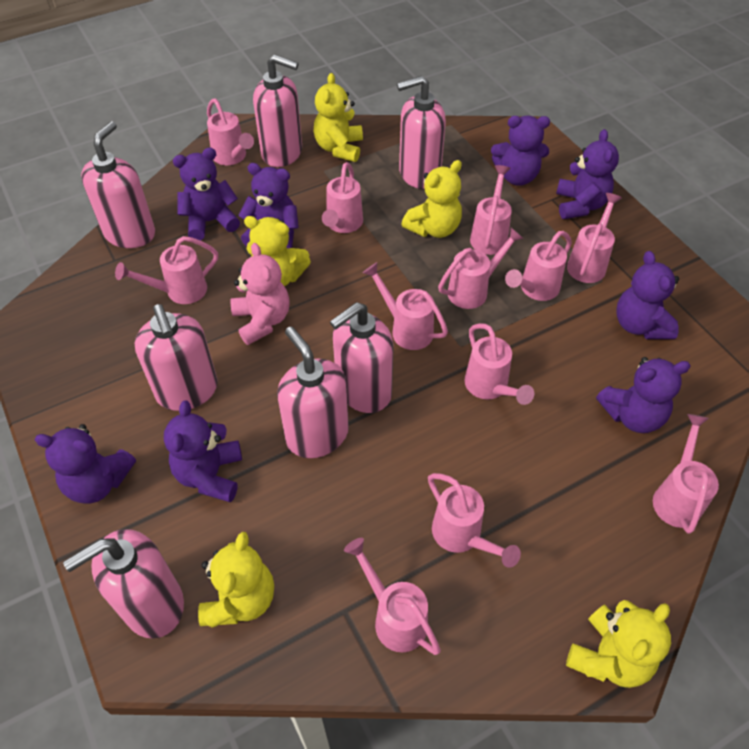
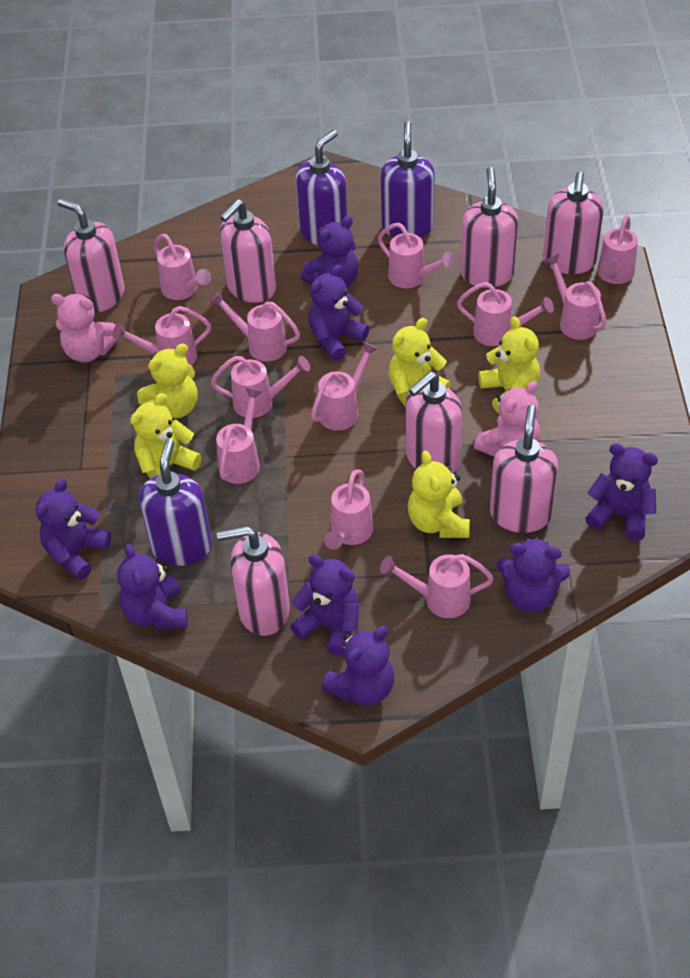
pink teddy bear: [231,243,290,345] = 1 -> [51,294,120,363] [474,381,540,457] = 2
purple soap dispenser: none = 0 -> [139,438,212,566] [296,130,347,246] [381,121,435,238] = 3

